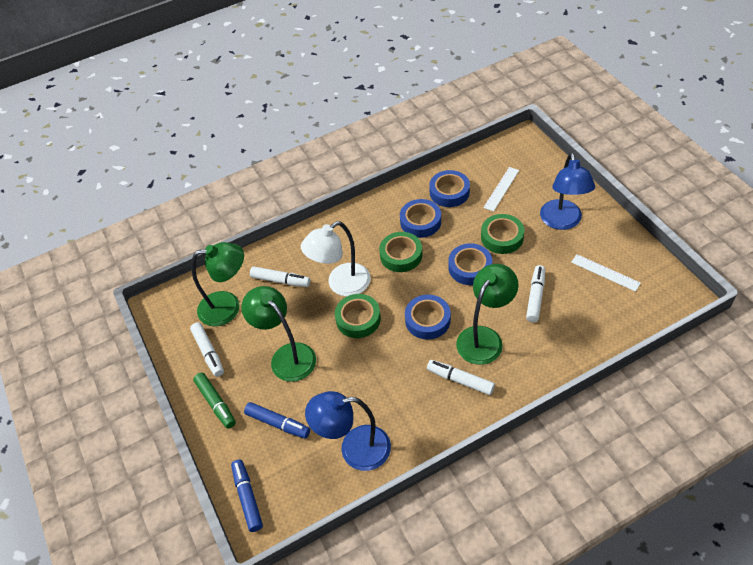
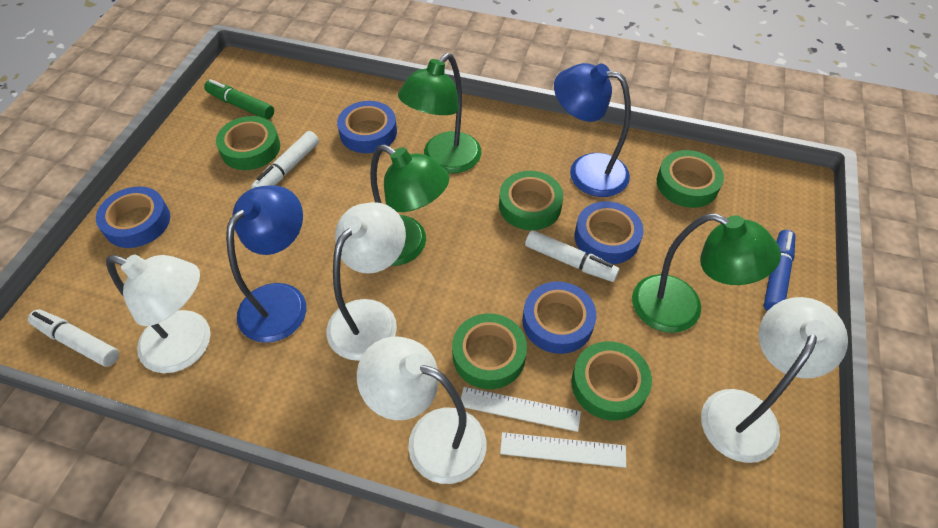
blue marker: [231,459,263,532] [244,402,310,439] = 2 -> [764,230,795,311] = 1
green tape: [335,294,381,338] [379,232,422,272] [481,214,524,254] = 3 -> [216,116,280,170] [452,313,527,389] [499,171,563,230] [571,341,652,421] [657,150,724,208] = 5
white lamp: [301,221,371,297] = 1 -> [106,255,211,373] [327,202,406,361] [357,337,486,484] [701,297,848,463] = 4
white marker: [190,322,224,377] [250,266,310,287] [427,360,495,395] [526,265,545,322] = 4 -> [28,310,119,367] [251,131,319,189] [525,230,620,282] = 3

